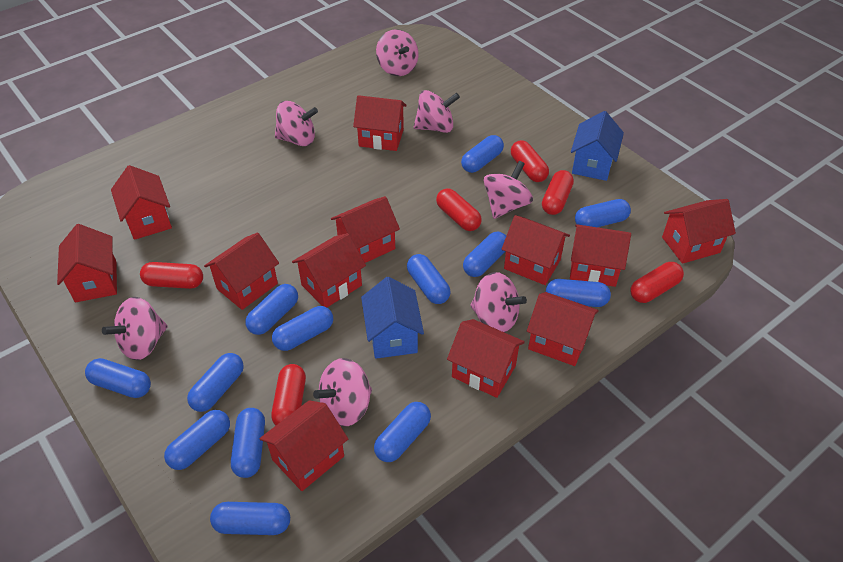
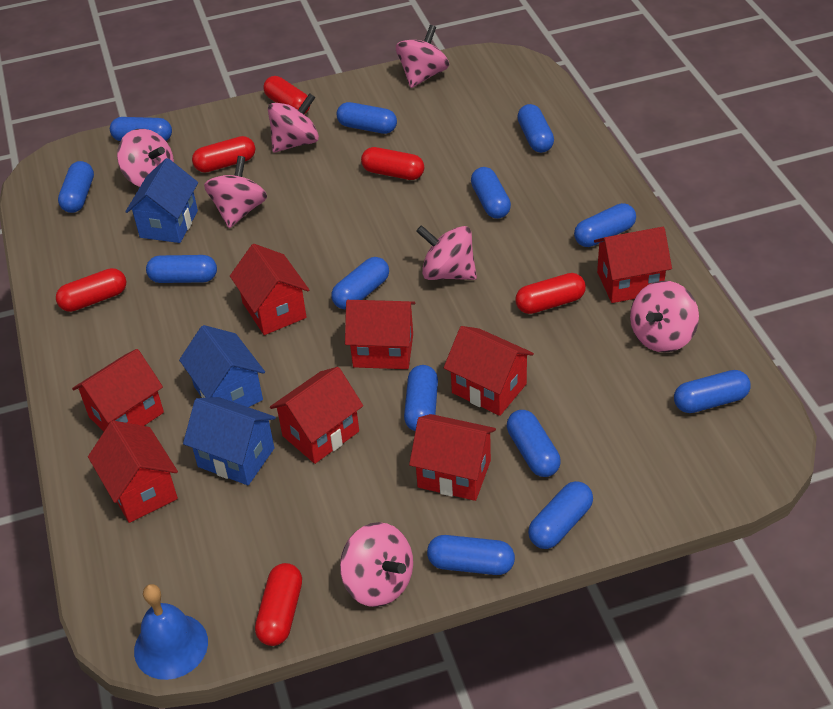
blue bell: none = 0 -> [134,584,208,680] = 1
blue house: [361,277,424,359] [571,111,624,181] = 2 -> [125,158,198,243] [179,325,265,407] [183,397,276,485] = 3
red house: [57,224,117,302] [111,165,172,240] [204,232,279,310] [259,400,348,491] [292,233,366,307] [331,196,400,263] [353,95,407,151] [447,319,525,398] [502,215,570,285] [527,292,599,366] [570,224,631,287] [662,199,736,264] = 12 -> [72,349,164,431] [88,421,178,523] [230,244,309,335] [270,367,363,464] [345,300,415,369] [409,414,496,501] [444,326,534,416] [594,227,672,303] = 8

